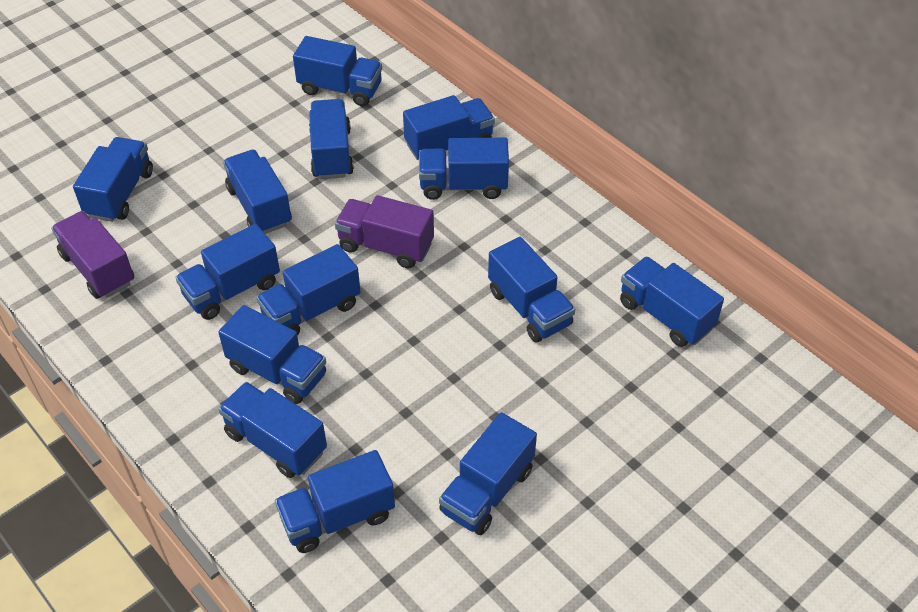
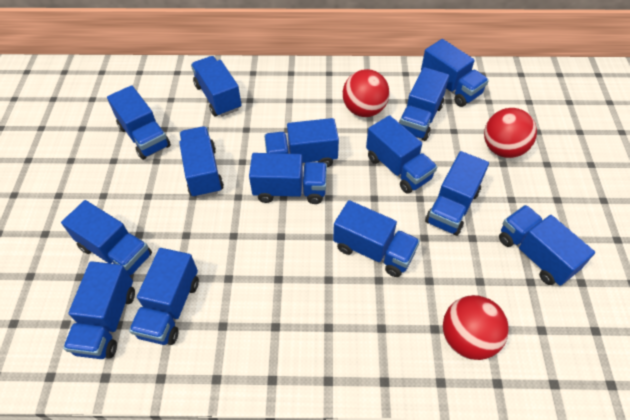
purple truck: [51,211,134,299] [335,195,434,268] = 2 -> none = 0
red ball: none = 0 -> [343,69,390,117] [443,295,509,360] [484,108,537,158] = 3

